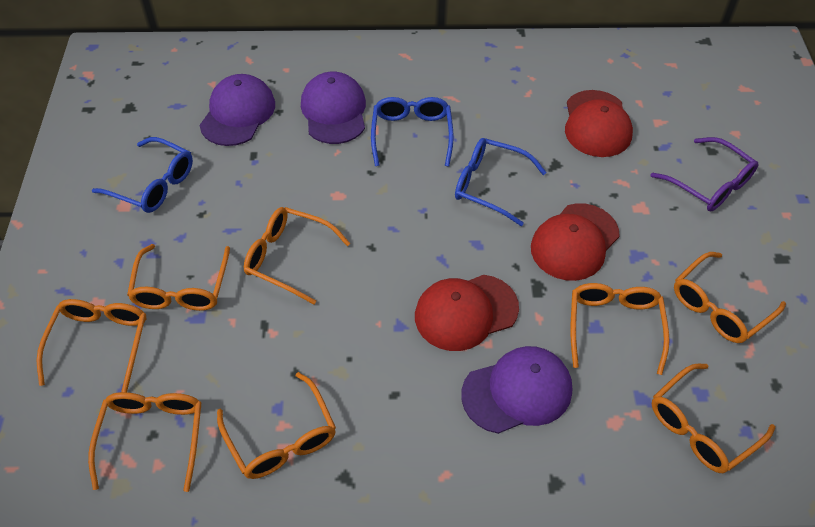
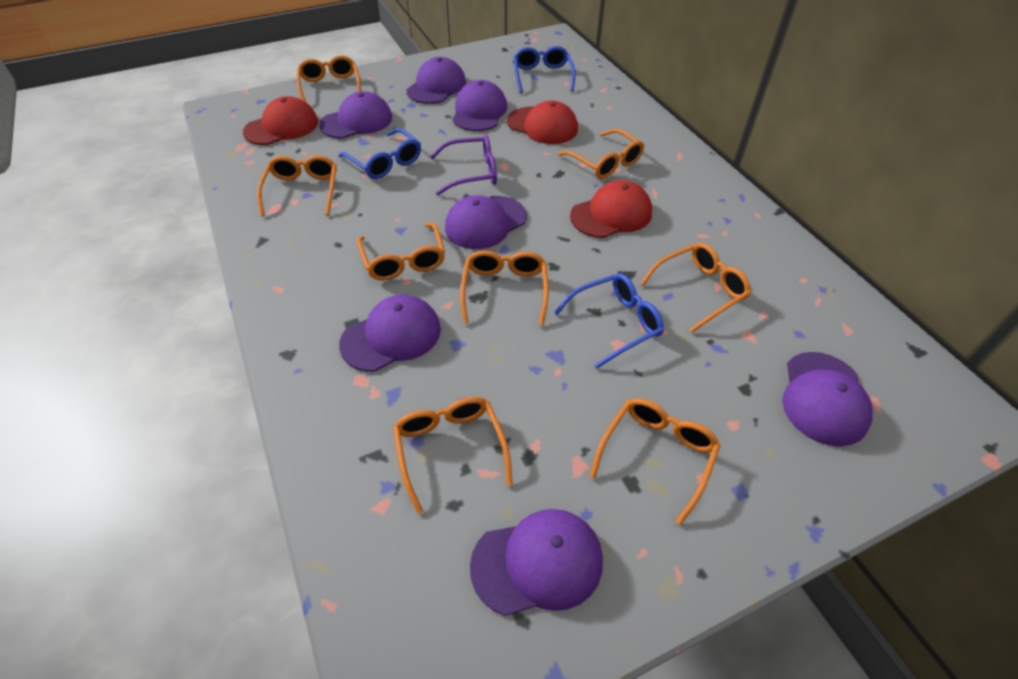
purple cap: [199,74,275,146] [301,72,366,144] [461,346,572,434] = 3 -> [319,91,392,139] [339,294,441,372] [406,57,466,104] [445,195,527,249] [453,80,507,131] [470,509,603,616] [782,352,872,446] = 7

